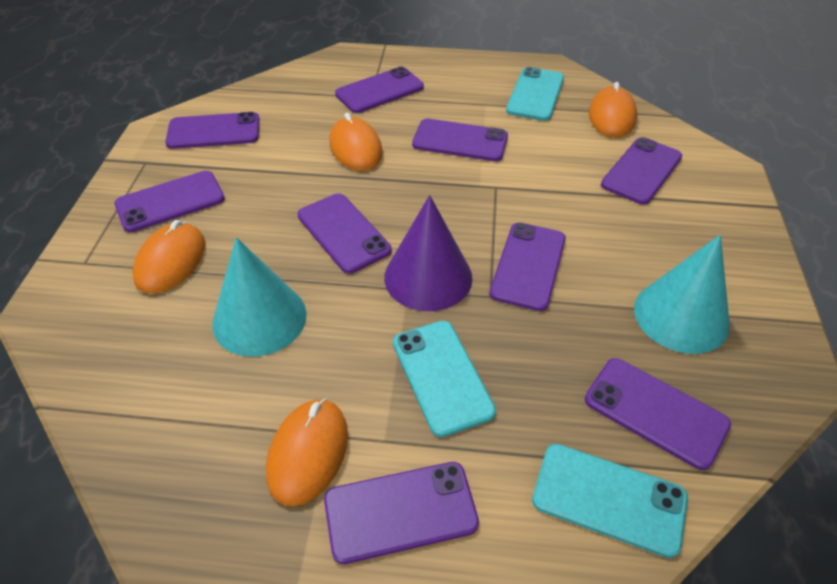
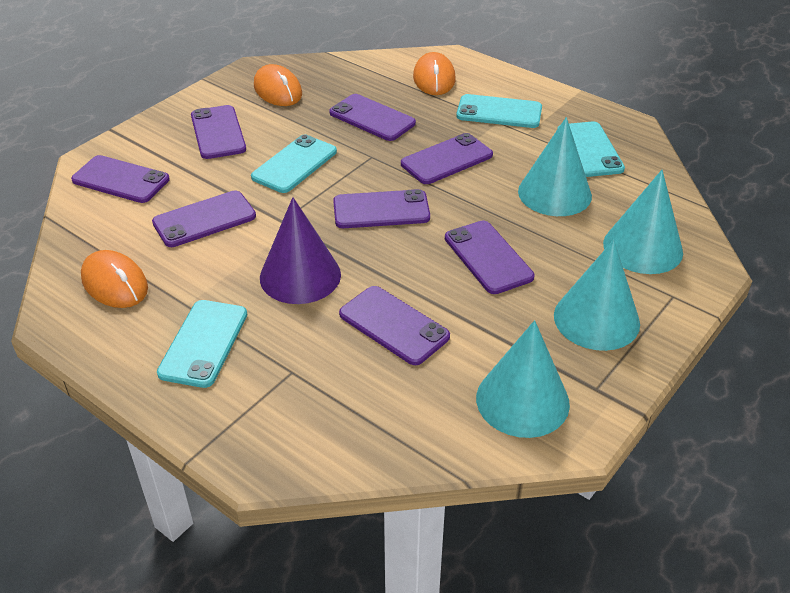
orange mouse: [132,220,205,293] [266,399,348,506] [329,113,383,171] [589,82,637,138] = 4 -> [81,250,148,308] [254,64,302,106] [413,52,456,95] = 3
purple phone: [114,171,225,232] [165,112,260,149] [297,193,392,274] [324,462,479,564] [335,67,424,113] [412,119,508,161] [490,223,566,311] [585,358,731,470] [601,137,682,205] = 9 -> [71,155,170,203] [152,191,256,247] [191,105,246,159] [329,94,416,141] [333,189,430,228] [339,286,450,365] [401,133,493,184] [445,220,534,294] = 8
turquoise cone: [212,237,307,357] [634,235,730,354] = 2 -> [476,320,570,438] [518,117,592,216] [554,240,640,351] [603,170,683,274] = 4
turquoise phone: [393,321,496,437] [506,67,564,121] [532,444,688,558] = 3 -> [157,300,247,388] [251,134,337,193] [456,94,542,128] [557,121,625,177] = 4

